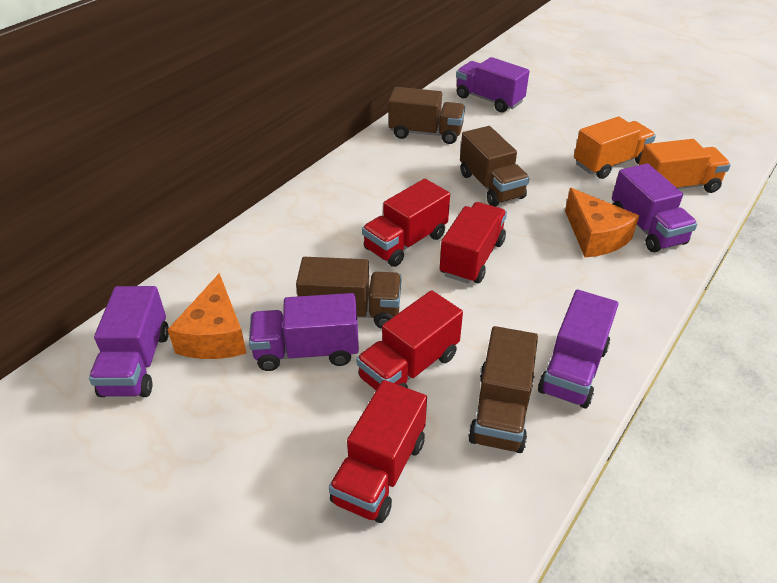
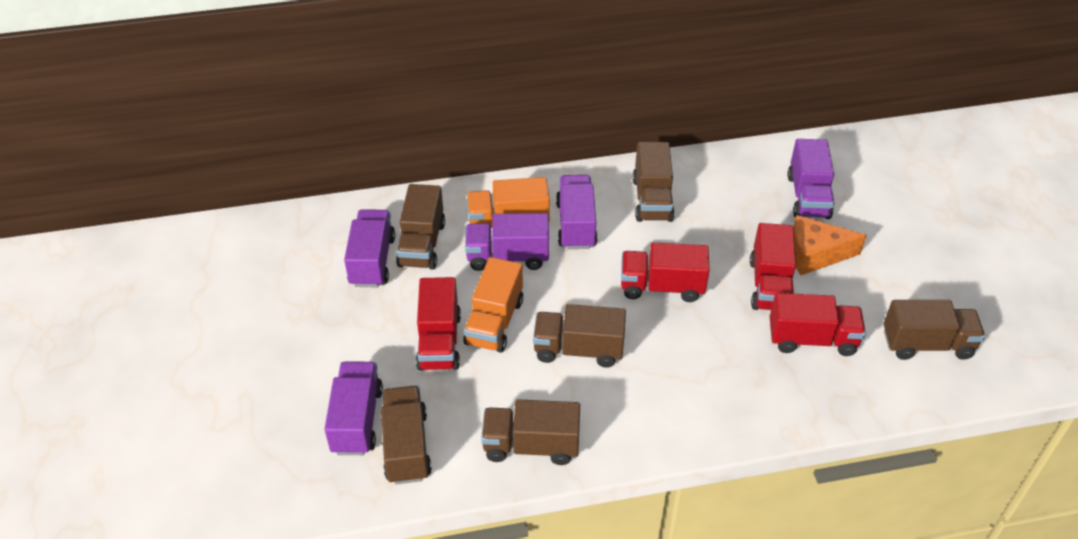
brown truck: [296,257,402,329] [389,87,465,144] [460,126,530,206] [468,326,538,453] = 4 -> [381,386,432,484] [396,184,445,269] [481,399,580,465] [533,304,626,368] [633,142,675,222] [884,300,985,360] = 6
orange cheese: [167,273,247,359] [565,188,639,257] = 2 -> [793,215,866,275] = 1

